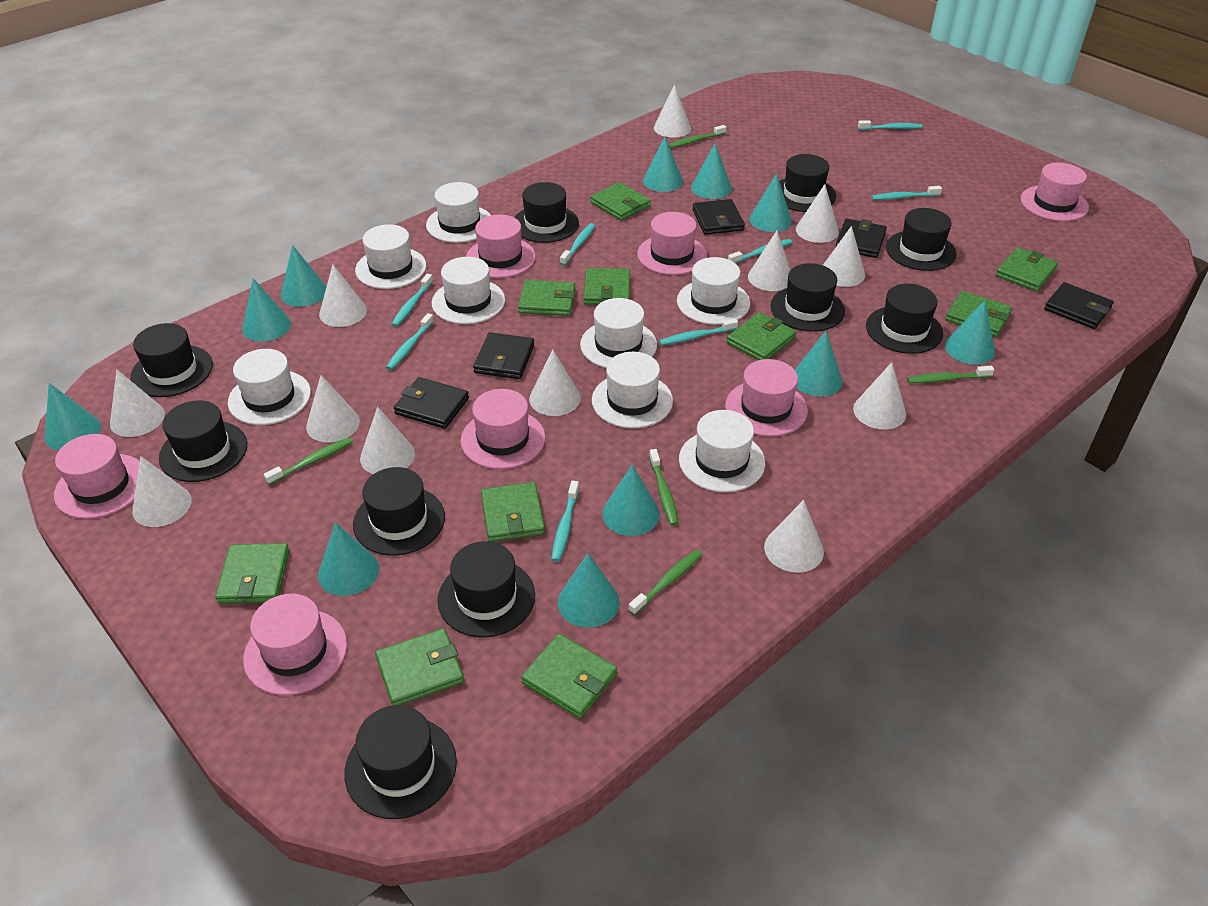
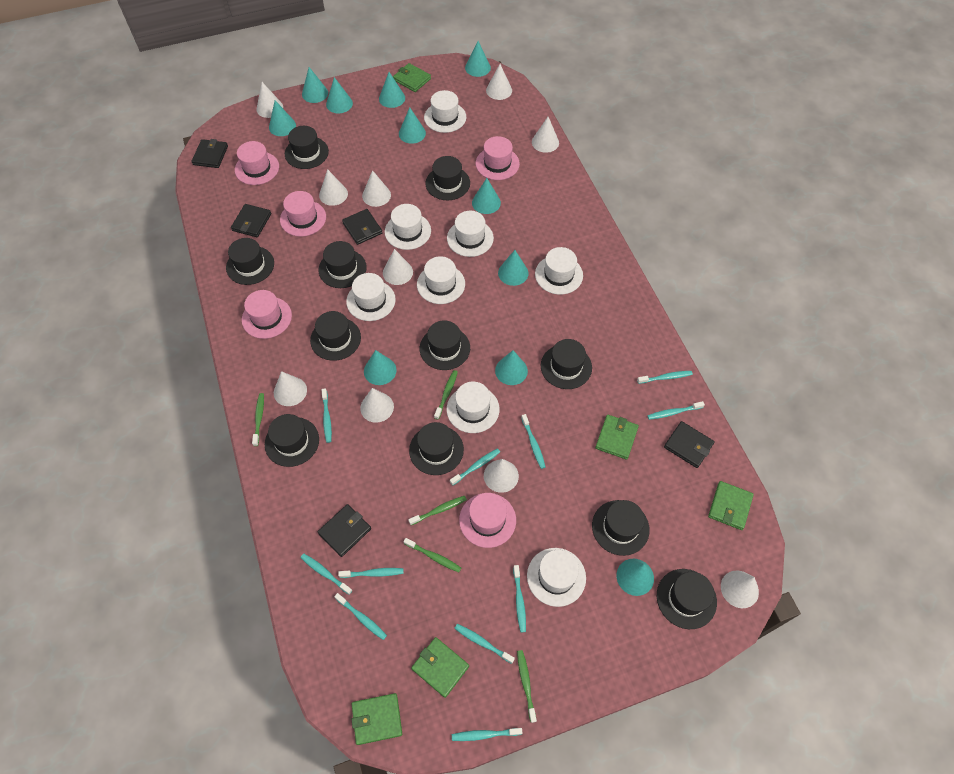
black hat: [130,323,213,397] [159,400,247,482] [344,705,457,819] [353,467,445,556] [437,541,535,637] [514,182,579,243] [771,263,845,332] [779,154,836,212] [866,284,943,354] [886,208,957,271] = 10 -> [226,238,274,285] [265,414,319,467] [285,126,329,169] [310,311,361,361] [319,241,367,288] [409,422,464,475] [420,320,470,370] [425,156,470,200] [541,339,592,389] [592,500,650,556] [657,569,717,629] = 11
green wallet: [215,543,290,604] [375,628,464,706] [481,482,545,542] [518,280,575,316] [521,634,617,719] [584,268,630,305] [591,182,651,221] [726,312,796,360] [945,291,1012,337] [996,247,1058,291] = 10 -> [352,693,402,745] [393,63,431,92] [411,637,469,698] [595,415,639,460] [708,481,754,530] = 5
pink hat: [54,434,140,519] [243,594,347,695] [461,389,545,469] [466,215,536,278] [637,212,707,275] [725,359,808,437] [1021,163,1089,221] = 7 -> [235,141,279,185] [242,290,292,339] [280,191,326,237] [459,493,516,548] [476,136,520,180] = 5
turquoise toothbrush: [386,313,434,370] [391,274,433,327] [551,480,579,562] [560,223,595,266] [659,318,738,346] [728,239,792,264] [858,120,922,130] [871,186,942,200] = 8 -> [301,554,352,595] [322,388,332,443] [334,593,387,640] [338,568,404,578] [450,448,500,485] [452,728,522,741] [454,624,515,664] [513,565,526,632] [521,414,546,469] [637,371,693,384] [648,401,705,420] = 11
white cone: [110,370,165,437] [132,456,192,527] [306,375,360,442] [319,265,367,327] [360,407,415,474] [529,350,581,416] [654,84,691,138] [748,231,790,291] [764,500,824,573] [796,184,839,243] [823,226,865,287] [853,362,906,429] = 12 -> [257,82,283,118] [274,371,307,406] [319,169,348,206] [360,388,394,423] [362,170,391,207] [383,249,413,285] [484,459,519,493] [486,64,512,100] [532,117,559,153] [721,570,759,608] = 10

